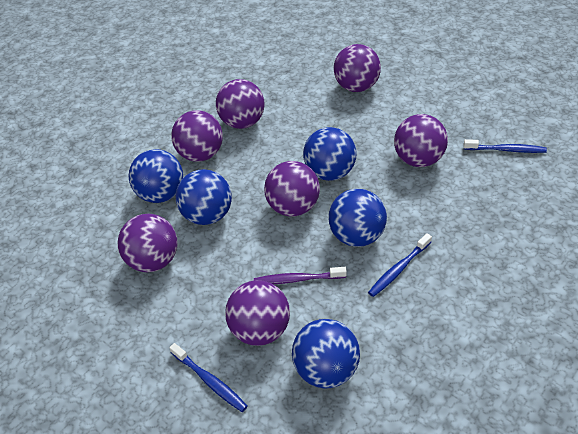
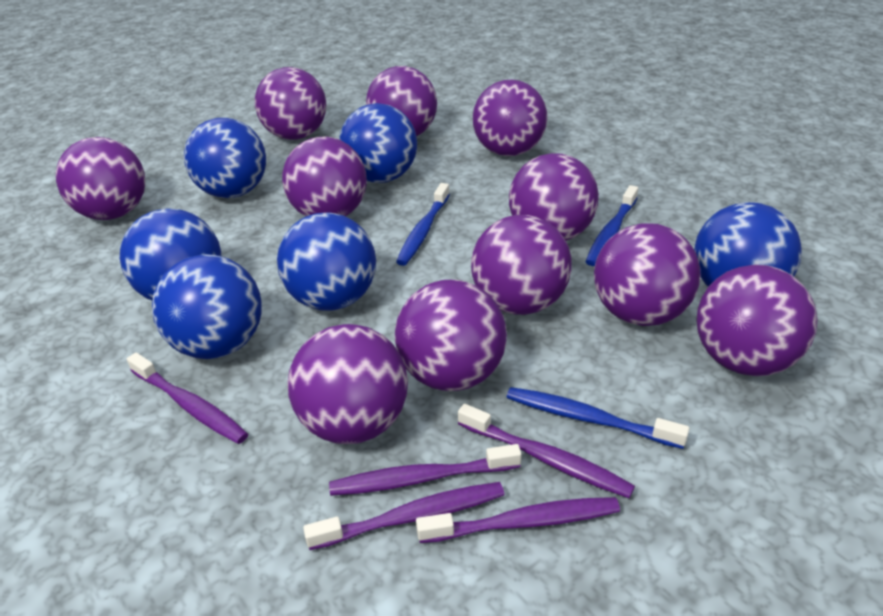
blue ball: [129,149,183,203] [176,169,232,225] [292,319,360,388] [303,127,357,181] [328,189,387,247] = 5 -> [120,208,221,301] [152,254,262,359] [184,118,266,198] [277,213,376,311] [339,103,417,183] [694,202,802,287] = 6
purple ball: [118,214,178,272] [171,110,223,162] [216,79,265,129] [225,280,290,346] [264,161,320,216] [334,44,381,92] [394,114,448,167] = 7 -> [56,137,145,220] [255,67,326,140] [282,136,367,216] [287,324,408,444] [366,66,437,137] [395,280,507,391] [471,215,572,315] [473,79,547,156] [509,153,599,241] [594,223,701,326] [696,265,818,376] = 11
purple toothbrush: [254,267,347,284] = 1 -> [127,353,248,444] [303,482,505,550] [329,444,521,496] [416,497,620,543] [458,404,635,498] = 5

